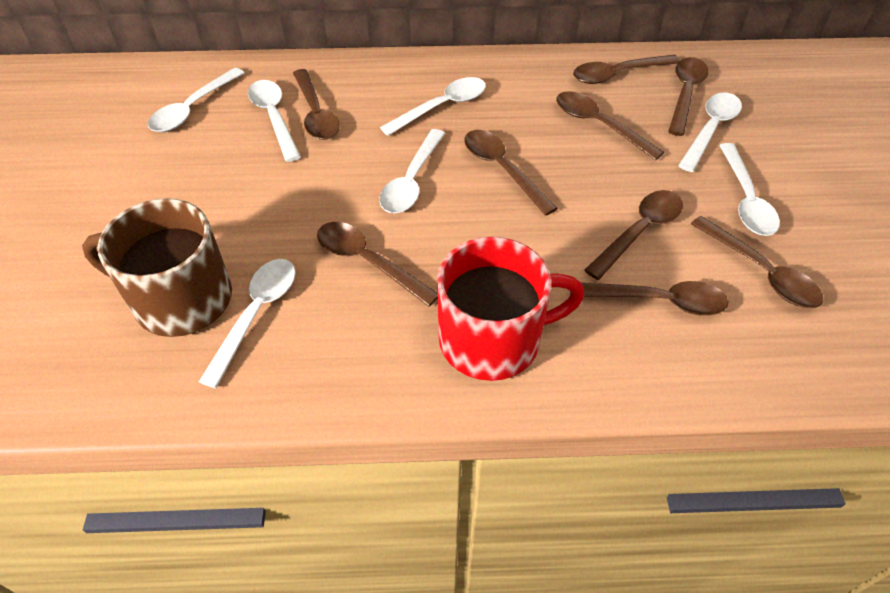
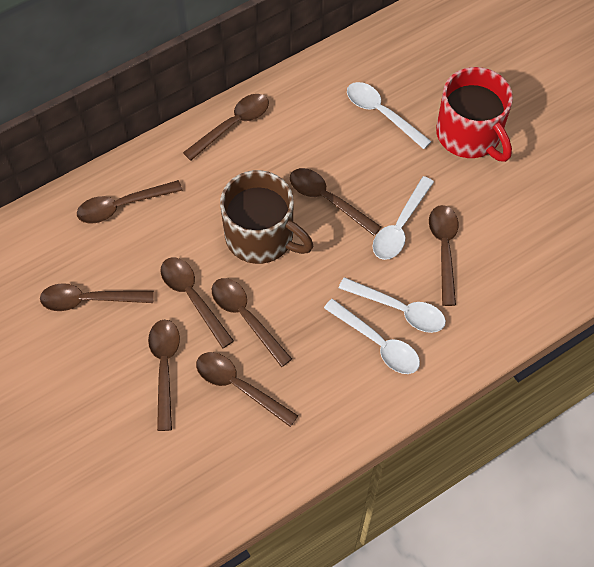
white spoon: [148,68,244,132] [199,259,296,388] [248,80,301,162] [379,129,445,213] [380,77,486,136] [678,93,742,172] [719,143,780,236] = 7 -> [324,299,420,374] [339,277,446,333] [347,82,432,149] [373,176,434,260] = 4

